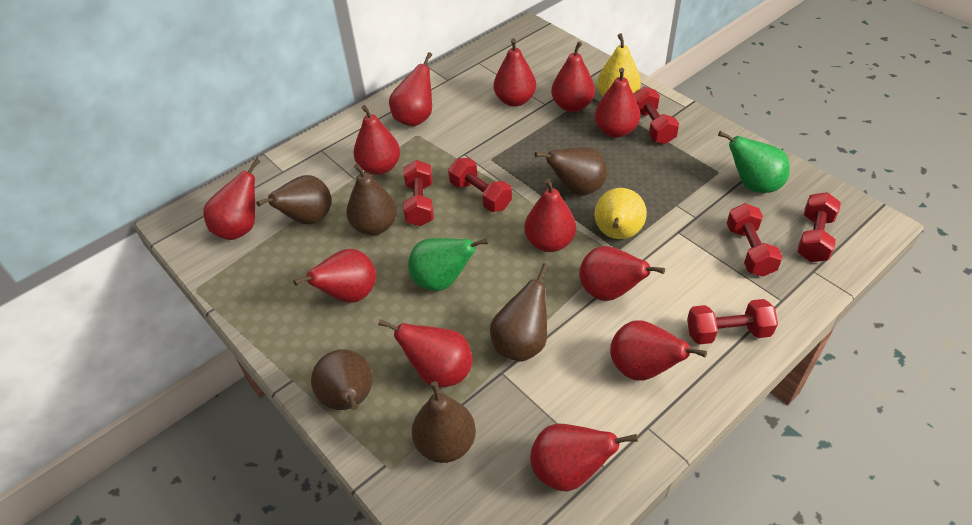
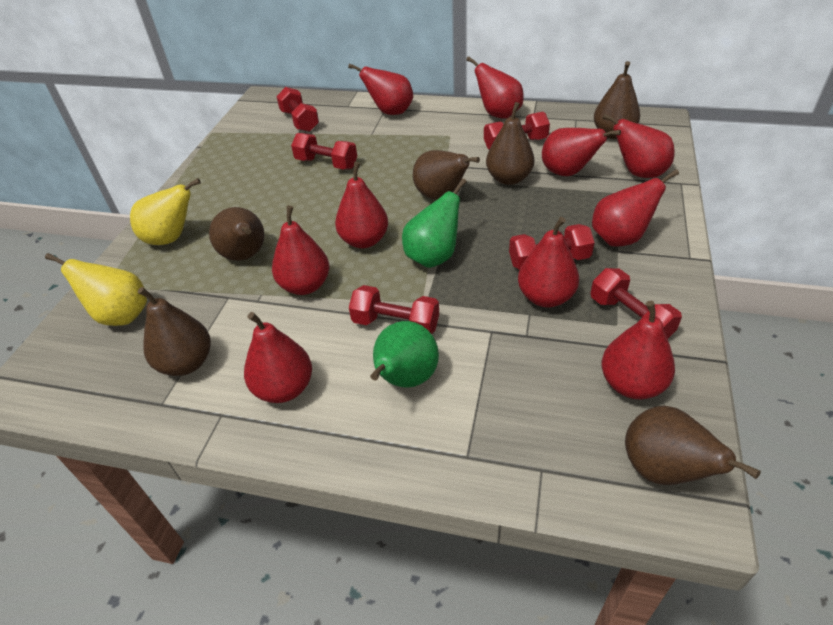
red pear: [203,158,261,240] [293,249,376,303] [353,105,400,175] [378,319,472,387] [389,52,432,126] [494,38,536,107] [524,178,576,252] [530,424,638,492] [551,41,595,112] [579,246,665,301] [595,68,640,138] [610,320,707,381] = 12 -> [244,312,312,403] [272,205,329,295] [335,162,388,248] [348,64,413,115] [466,56,524,119] [518,217,579,307] [542,128,621,176] [592,169,679,247] [602,114,675,178] [602,301,675,399] = 10

